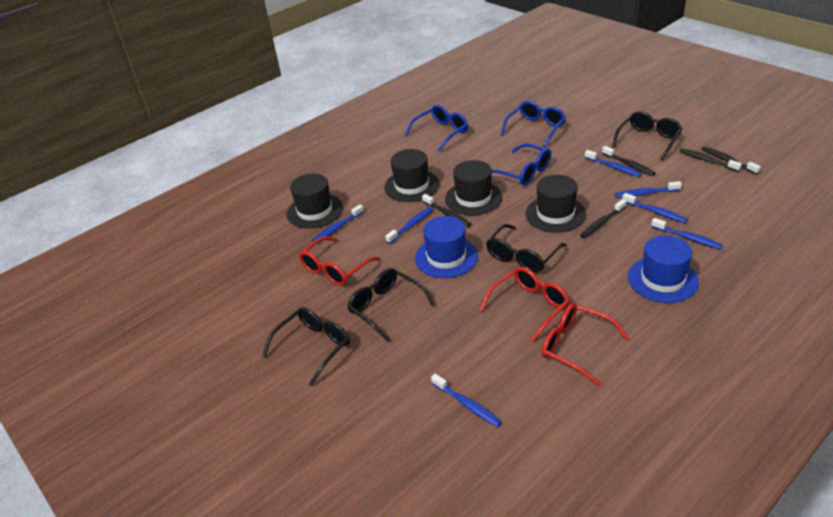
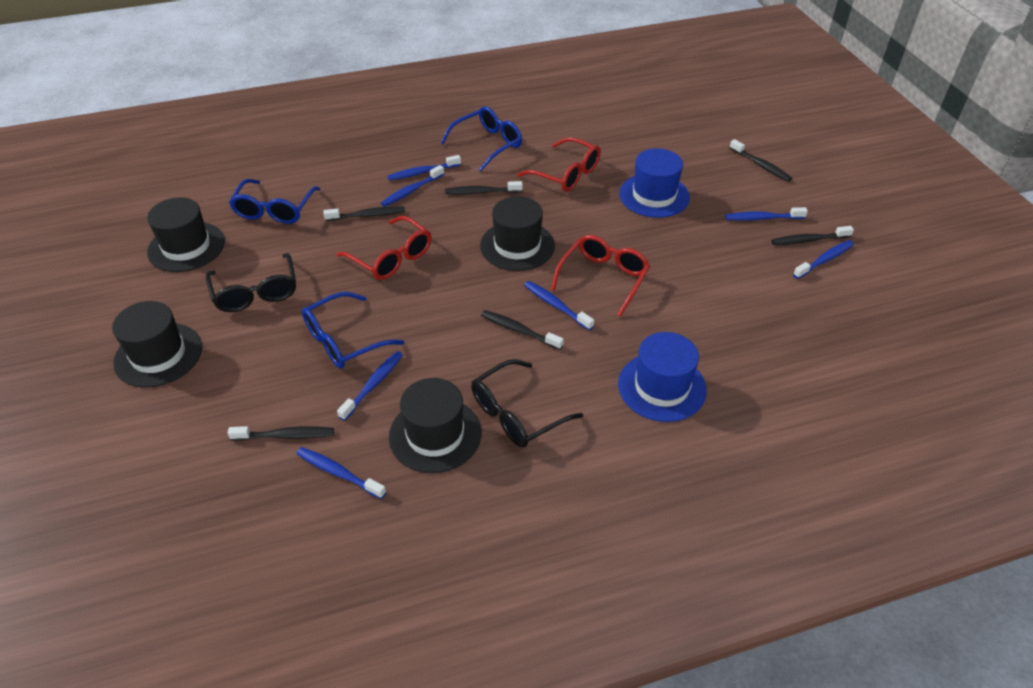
black glasses: [262,307,350,386] [347,268,435,343] [486,224,566,272] [612,111,682,161] = 4 -> [206,253,296,312] [471,359,583,448] = 2
black toothbrush: [422,194,471,227] [580,199,626,238] [602,146,656,176] [679,148,742,172] [702,146,761,174] = 5 -> [228,426,334,441] [323,206,405,221] [445,181,523,195] [481,310,564,350] [730,139,792,182] [771,226,854,245] = 6

